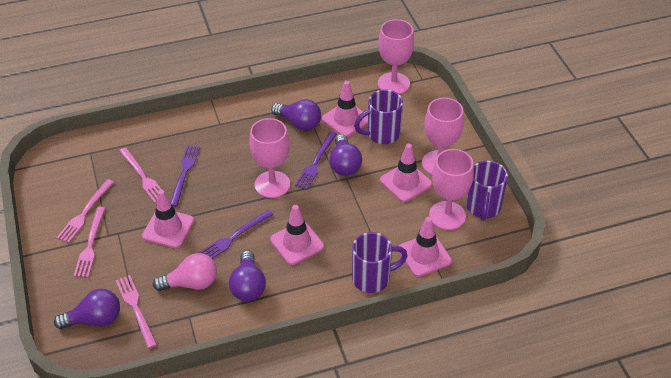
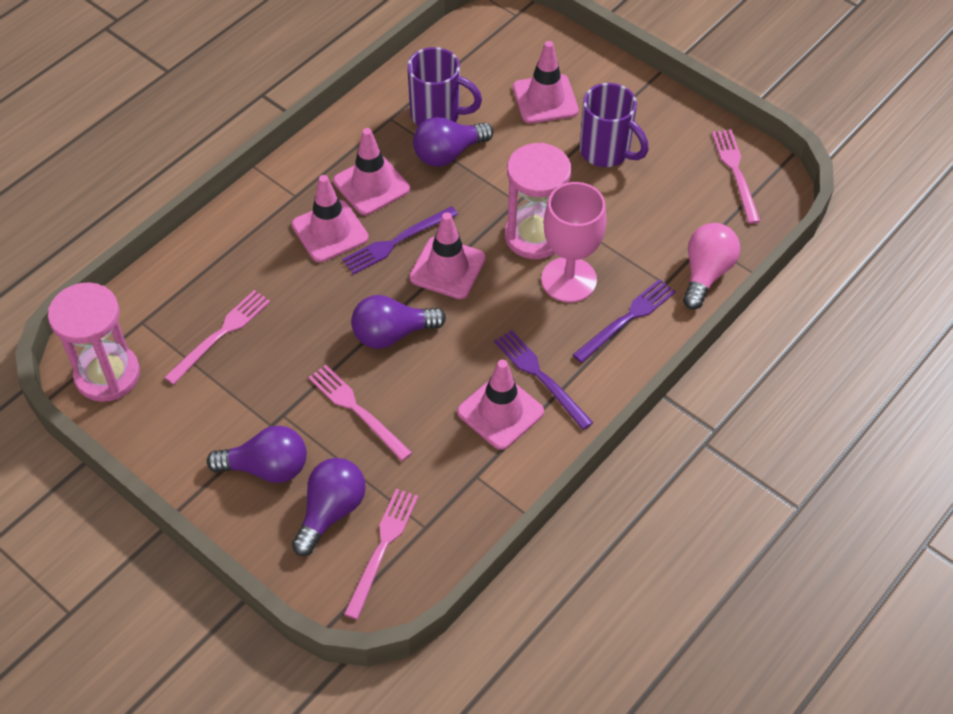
pink goblet: [249,118,290,198] [378,19,414,94] [422,98,464,175] [429,149,474,230] = 4 -> [541,182,606,303] = 1
pink hourglass: none = 0 -> [48,282,140,402] [505,143,571,259] = 2
purple mug: [352,232,408,293] [354,90,403,144] [466,161,508,221] = 3 -> [407,47,482,126] [580,83,649,167] = 2

